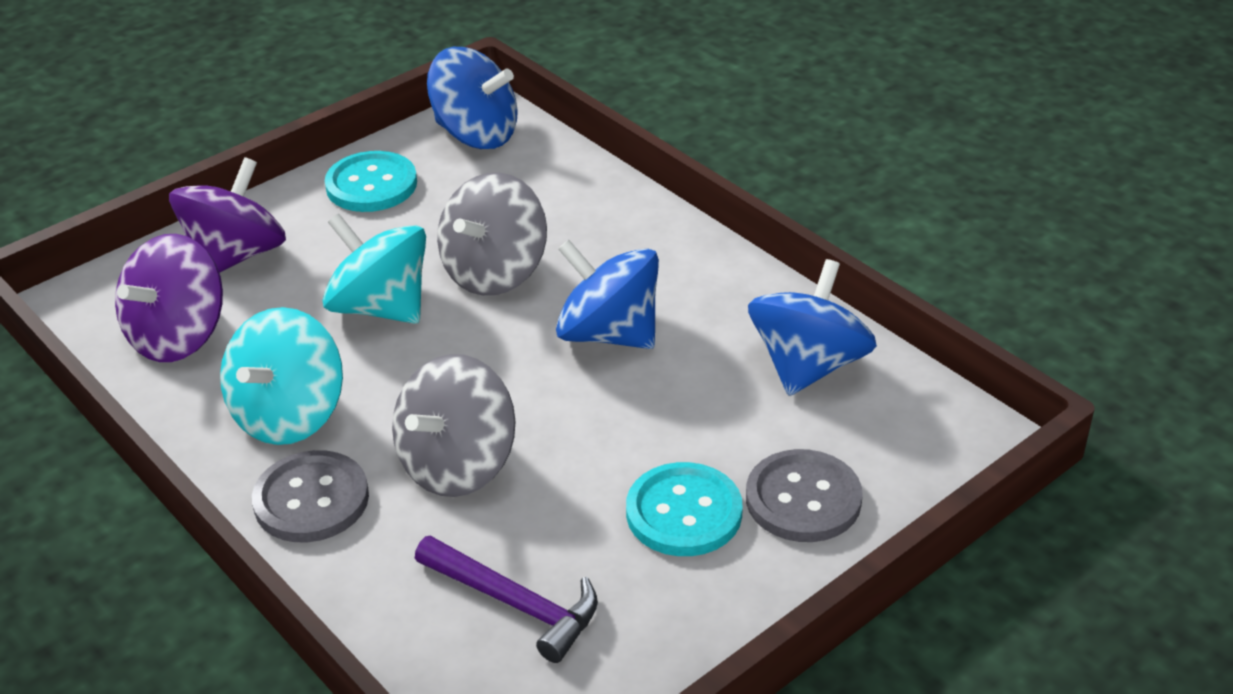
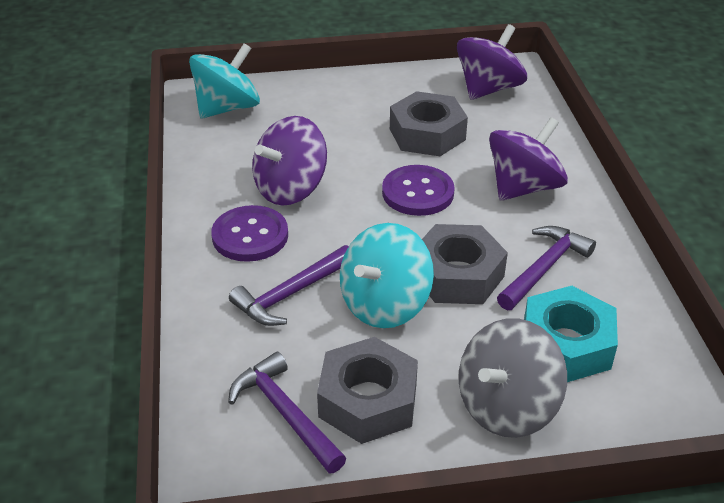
blue spinning top: [427,47,518,149] [556,240,659,349] [748,259,877,396] = 3 -> none = 0
grey button: [252,450,369,542] [746,449,863,542] = 2 -> none = 0
grey nut: none = 0 -> [317,337,418,444] [390,91,468,156] [422,224,508,304] = 3
grey spinning top: [392,354,516,497] [437,172,547,296] = 2 -> [459,318,567,438] = 1
purple button: none = 0 -> [211,205,288,262] [382,165,455,216] = 2
purple hammer: [415,536,598,663] = 1 -> [228,352,346,474] [229,245,349,326] [497,226,596,310] = 3
purple spinning top: [115,234,223,362] [169,157,286,273] = 2 -> [252,116,327,206] [457,24,527,100] [489,117,568,201] = 3
turquoise button: [325,151,417,212] [626,462,743,556] = 2 -> none = 0
turquoise nut: none = 0 -> [524,286,618,382] = 1

